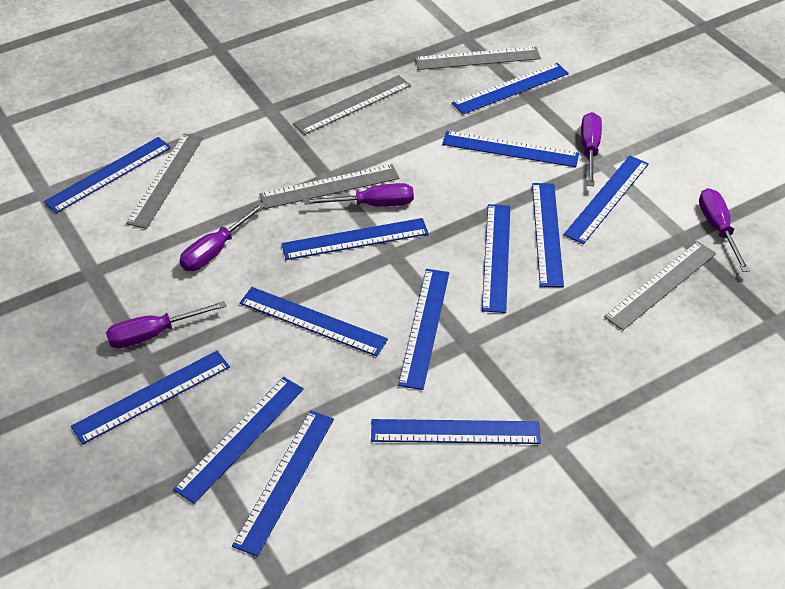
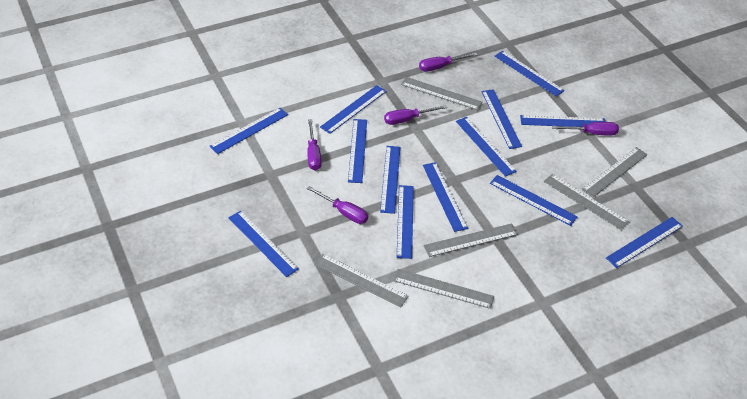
grey ruler: [126,133,203,229] [259,164,400,209] [293,75,411,135] [415,46,541,70] [604,241,716,330] = 5 -> [314,254,409,307] [393,269,494,309] [401,77,483,110] [424,223,518,257] [544,174,629,230] [582,147,647,198] = 6

